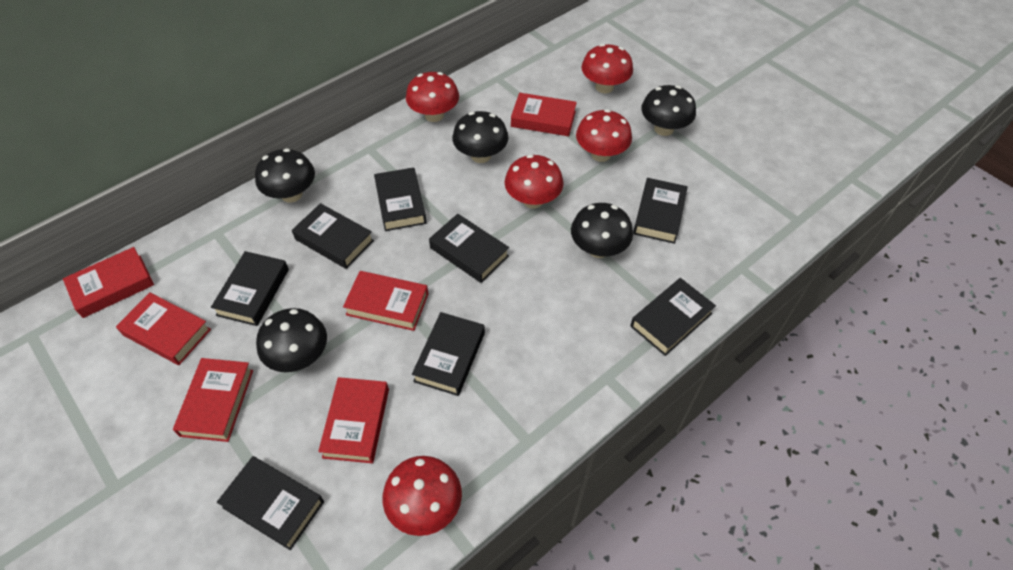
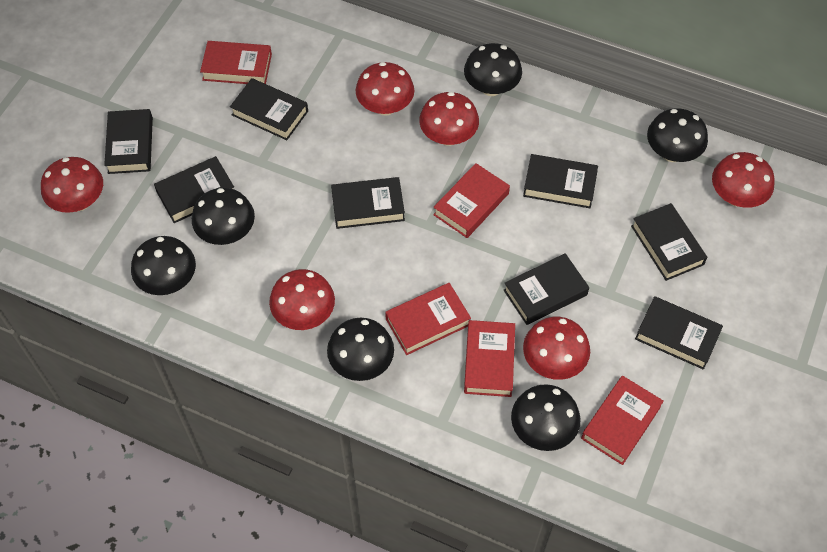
black mushroom: [255,148,315,203] [256,308,327,372] [452,111,508,163] [571,203,633,258] [641,85,696,136] = 5 -> [131,236,196,295] [192,188,255,245] [327,318,394,381] [464,43,522,96] [511,384,581,451] [647,108,708,162] = 6
red book: [63,247,154,318] [116,292,211,365] [173,358,253,442] [318,377,389,463] [343,271,428,331] [511,93,577,136] = 6 -> [200,41,272,84] [385,283,471,355] [433,163,510,238] [464,320,515,397] [581,376,664,465] = 5
red mushroom: [383,456,462,536] [406,72,459,122] [505,154,564,208] [576,109,632,162] [582,44,633,93] = 5 -> [41,157,103,213] [269,269,335,330] [356,62,414,116] [419,92,479,146] [523,317,590,380] [712,152,775,208] = 6

